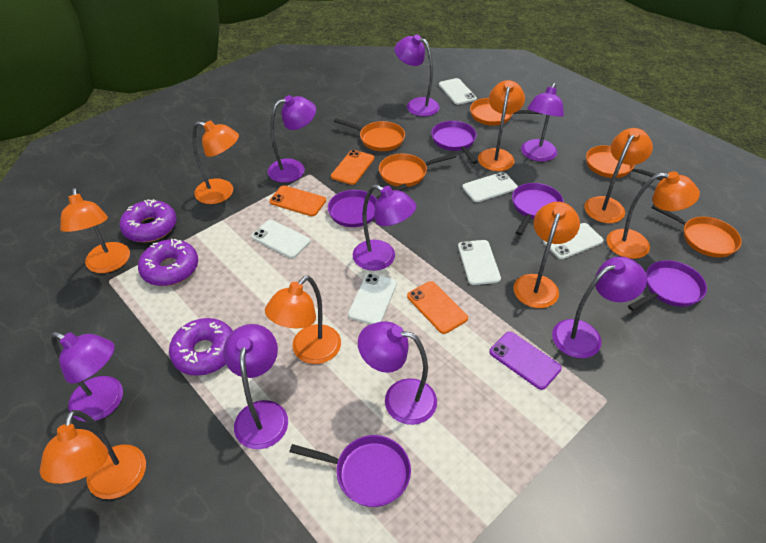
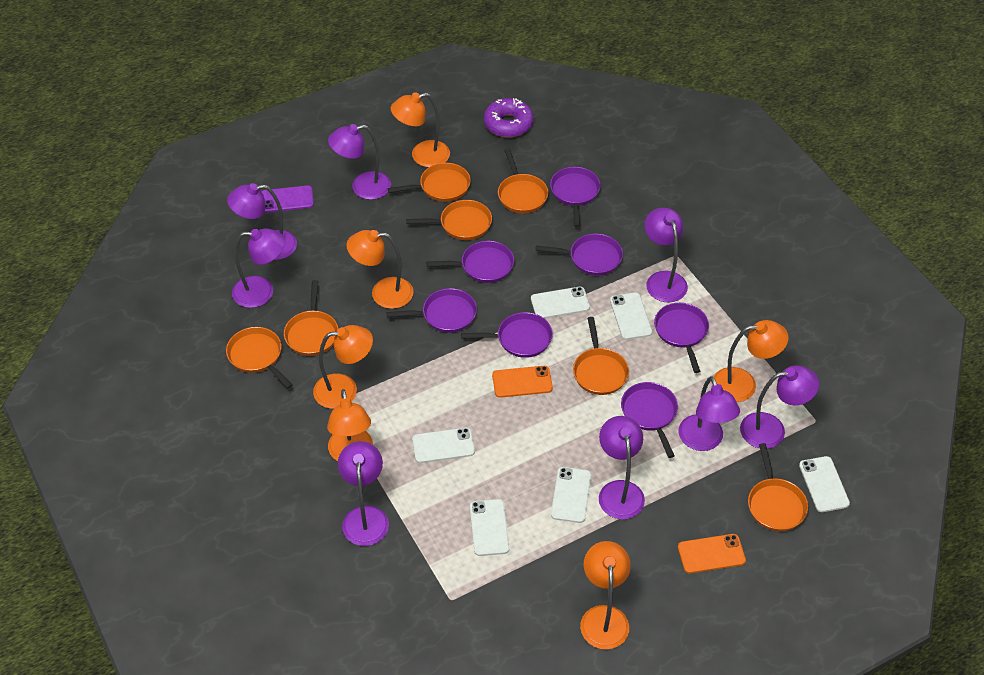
orange lamp: [39,410,146,499] [60,188,130,273] [192,120,239,204] [265,276,341,364] [478,80,525,171] [513,202,580,308] [584,128,653,223] [607,171,700,259] = 8 -> [313,325,373,409] [327,389,373,461] [346,230,413,309] [391,92,450,167] [580,541,631,649] [712,320,789,402] = 6
orange pan: [334,118,405,151] [379,153,456,187] [470,98,541,126] [586,145,664,180] [651,204,742,257] = 5 -> [226,327,293,389] [284,280,338,356] [388,163,471,202] [406,200,492,240] [498,149,548,213] [573,317,629,395] [748,443,808,531] = 7
orange phone: [269,185,326,216] [331,150,374,185] [407,281,468,334] = 3 -> [492,366,553,398] [678,534,746,573] = 2
purple donut: [120,199,177,242] [138,239,198,286] [169,318,233,376] = 3 -> [484,98,533,137] = 1
purple pan: [289,435,411,507] [328,184,407,227] [431,121,478,164] [512,183,564,235] [628,260,707,311] = 5 -> [386,288,477,333] [426,241,514,283] [461,312,553,358] [535,234,623,276] [550,167,600,227] [621,382,678,458] [654,303,709,373] = 7

